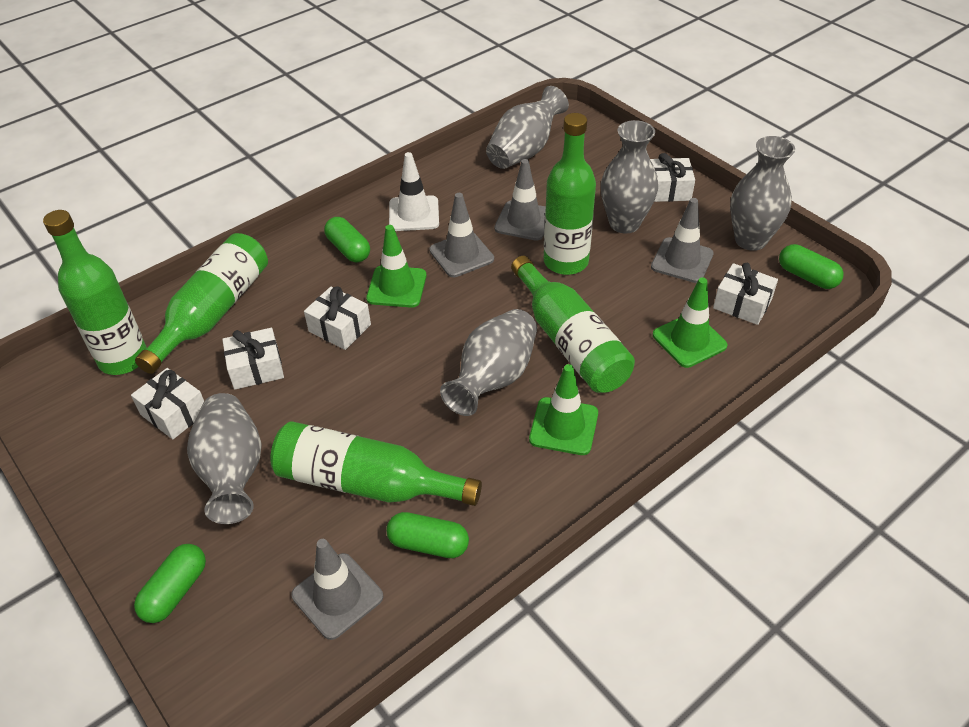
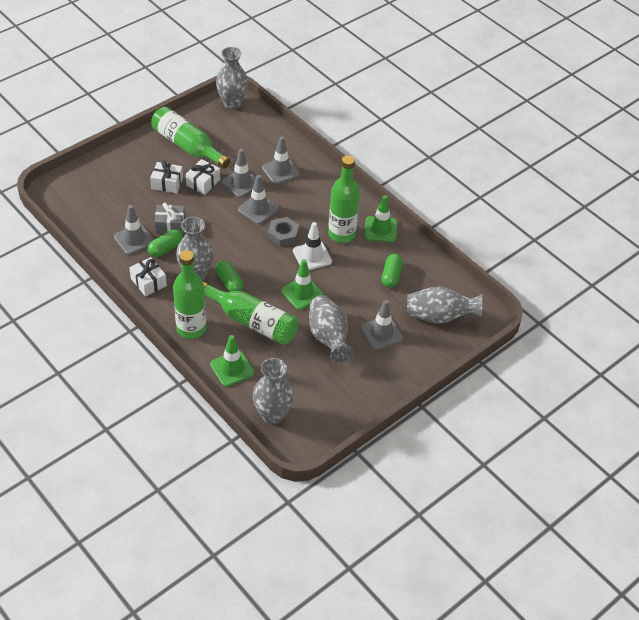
green bottle: [43,210,147,375] [135,233,268,374] [270,421,482,506] [511,256,635,393] [544,113,596,275] = 5 -> [151,107,230,169] [173,250,206,339] [203,281,299,345] [328,155,360,243] = 4
green capsule: [134,544,206,623] [324,217,370,262] [386,512,469,558] [779,244,844,289] = 4 -> [148,229,183,257] [216,261,244,292] [382,254,403,288] = 3
grey gift: none = 0 -> [155,203,185,235] = 1
grey nut: none = 0 -> [268,217,299,246] = 1
grey traffic cone: [291,539,384,640] [429,193,494,277] [494,159,546,240] [651,198,714,283] = 4 -> [114,205,154,255] [222,149,256,198] [238,175,279,224] [262,137,300,185] [361,300,403,350] = 5
white gift: [131,368,204,439] [222,328,284,390] [304,286,371,350] [650,153,695,202] [713,263,778,325] = 5 -> [129,257,167,297] [150,160,183,194] [186,159,220,195] = 3

